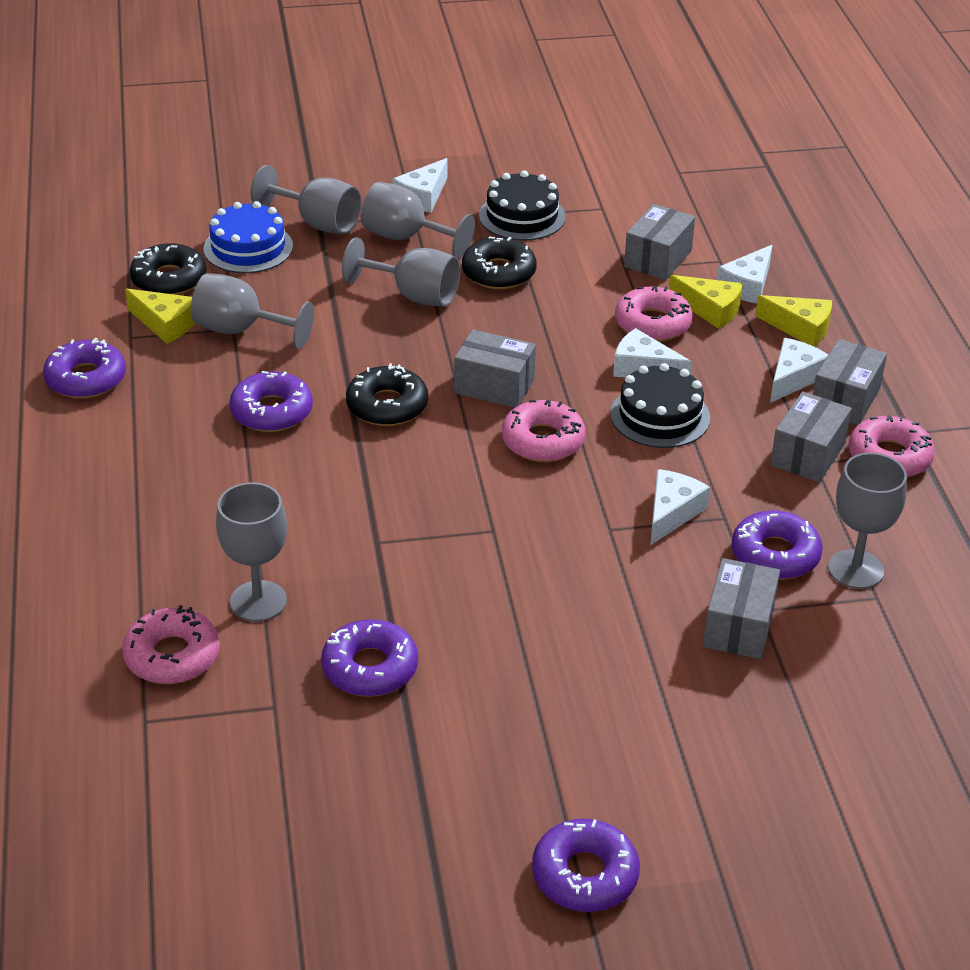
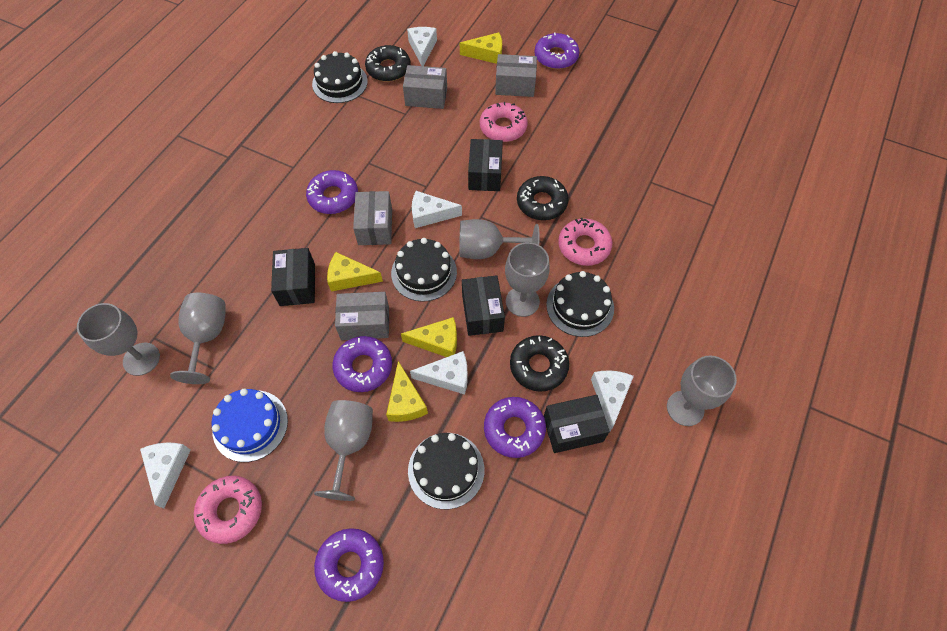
black box: none = 0 -> [271,248,315,306] [462,275,505,336] [468,139,503,191] [544,395,610,453] = 4
black cake: [479,171,566,241] [610,363,710,448] = 2 -> [312,51,368,103] [391,238,457,302] [408,433,484,509] [546,271,614,337] = 4
grey box: [454,330,536,408] [624,204,695,280] [703,558,780,659] [770,392,852,482] [813,339,887,425] = 5 -> [335,292,389,340] [353,191,392,245] [403,65,447,109] [495,54,537,97] = 4
pink donut: [122,605,220,684] [502,399,586,462] [615,286,693,341] [849,415,935,477] = 4 -> [194,476,262,544] [480,102,528,142] [558,218,612,266] = 3
yellow cheese: [125,288,195,344] [669,275,743,329] [755,295,832,347] = 3 -> [327,252,383,292] [386,361,428,422] [401,317,457,357] [460,32,502,64] = 4

